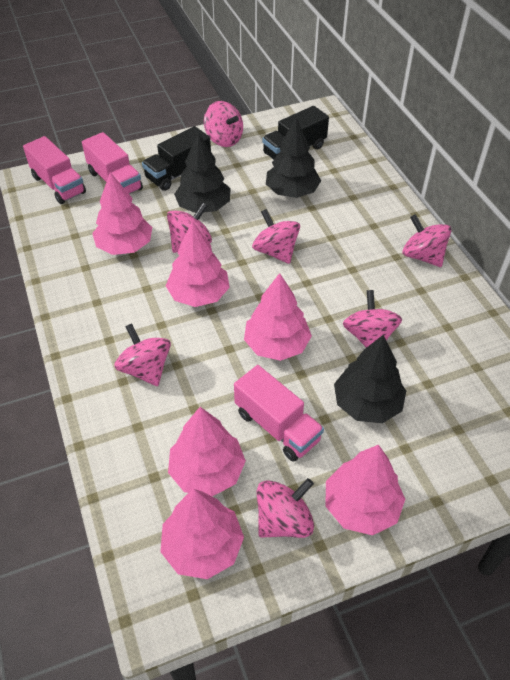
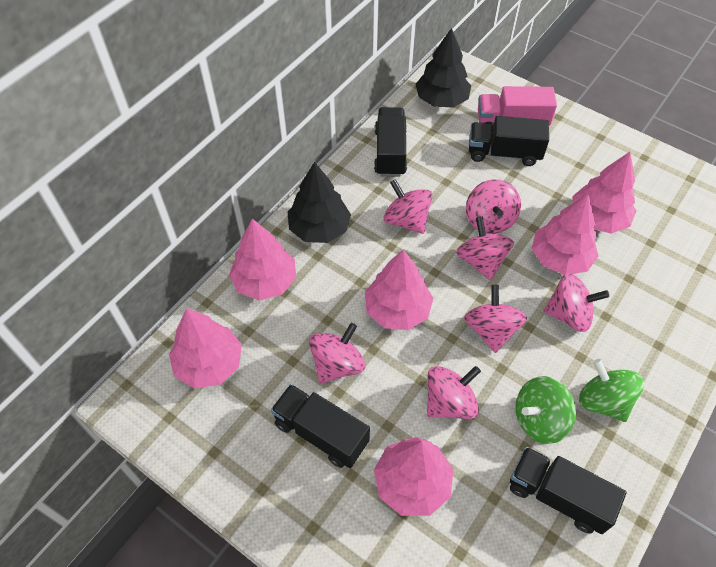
black tree: [174,132,231,213] [266,118,321,198] [334,335,406,423] = 3 -> [288,162,351,243] [416,28,471,107] = 2
black truck: [142,126,211,191] [262,106,329,160] = 2 -> [271,384,370,468] [374,107,407,177] [469,116,549,166] [510,447,626,534] = 4
green spinning top: none = 0 -> [515,376,576,444] [579,359,644,422] = 2
pink truck: [23,136,86,204] [82,132,143,194] [234,365,324,461] = 3 -> [478,86,557,130] = 1

